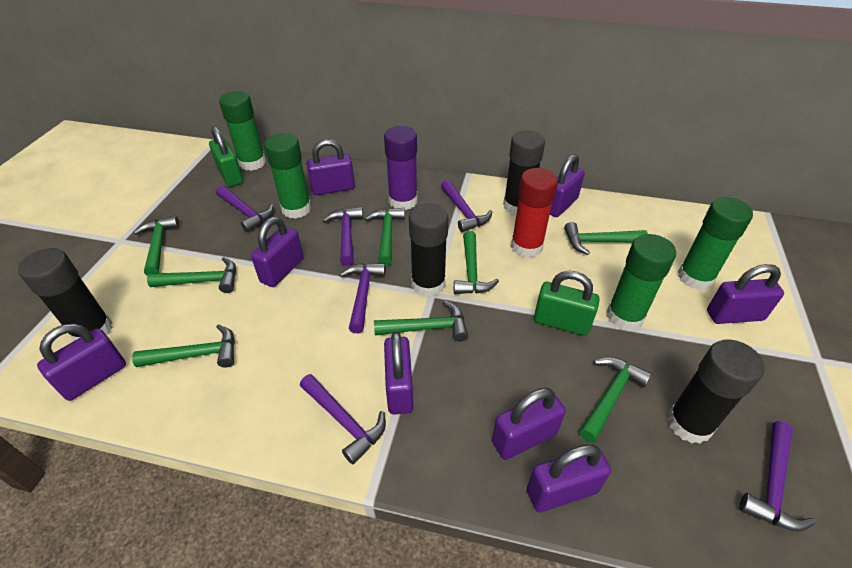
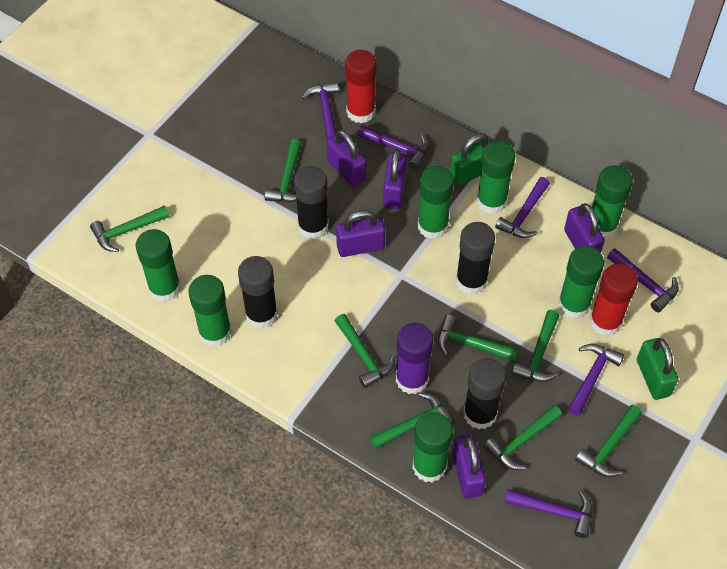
green glue stick: [219,91,266,171] [264,133,311,219] [607,234,676,331] [678,197,753,290] = 4 -> [136,229,181,302] [188,275,232,347] [412,412,453,482] [418,166,454,239] [477,141,516,214] [558,246,604,318] [592,165,633,238] = 7
purple padlock: [37,323,126,401] [251,217,304,287] [307,139,355,195] [384,331,413,414] [492,388,566,460] [527,444,611,512] [550,154,585,217] [707,264,784,324] = 8 -> [327,130,366,187] [336,210,385,257] [383,149,407,209] [453,434,486,499] [564,203,605,253] = 5
red glue stick: [511,168,558,258] = 1 -> [345,50,376,124] [590,264,638,336] = 2

